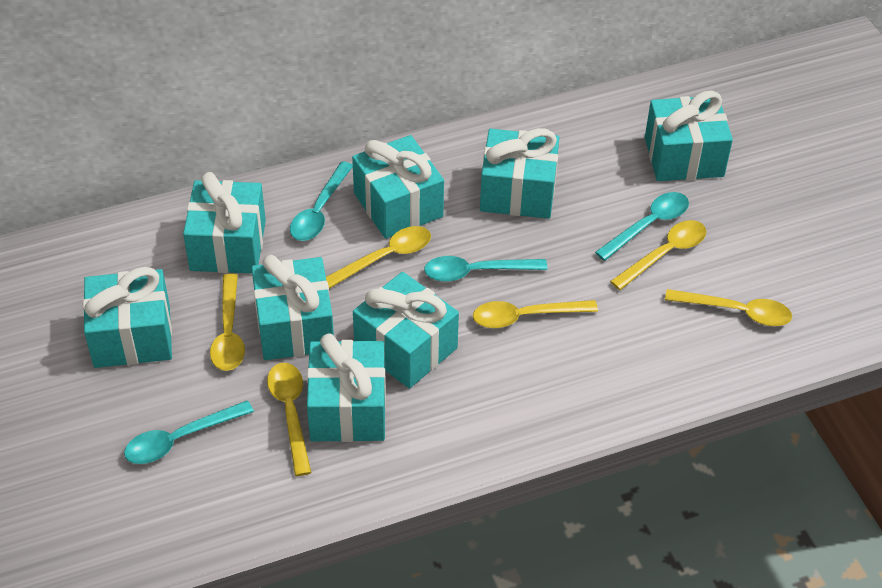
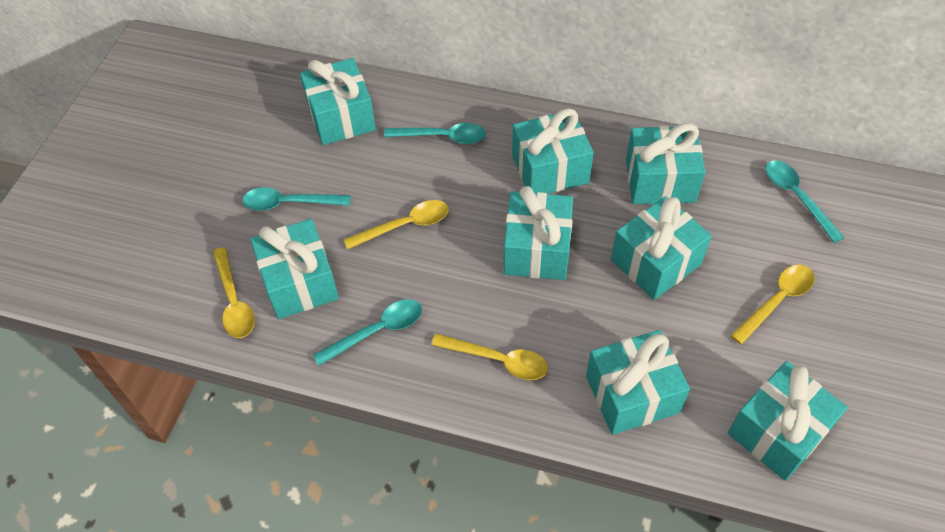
yellow spoon: [210,273,245,371] [267,363,312,476] [326,226,431,289] [473,300,598,328] [610,220,707,290] [665,289,792,326] = 6 -> [213,247,255,338] [343,200,449,249] [431,333,548,380] [730,265,815,345] = 4

